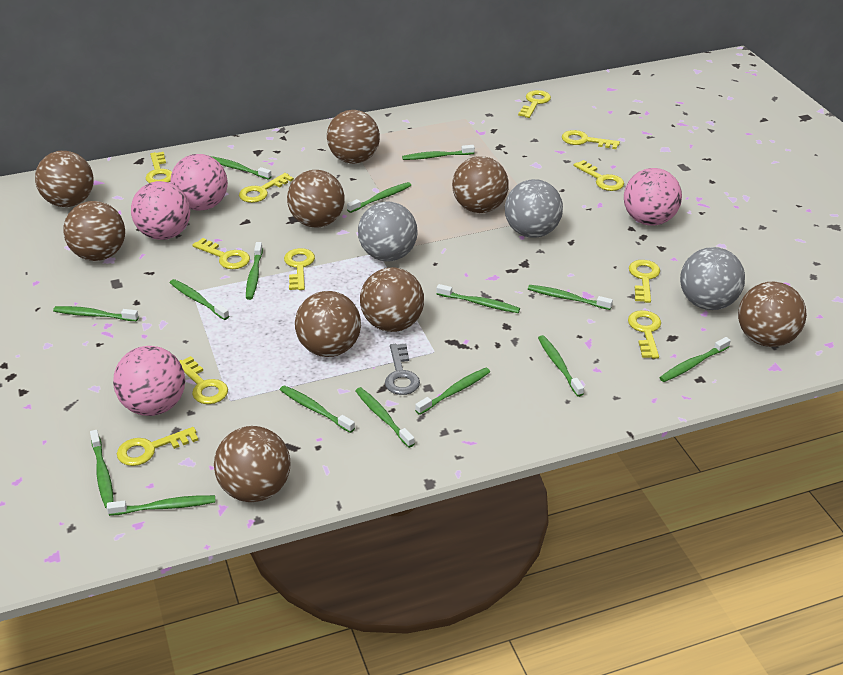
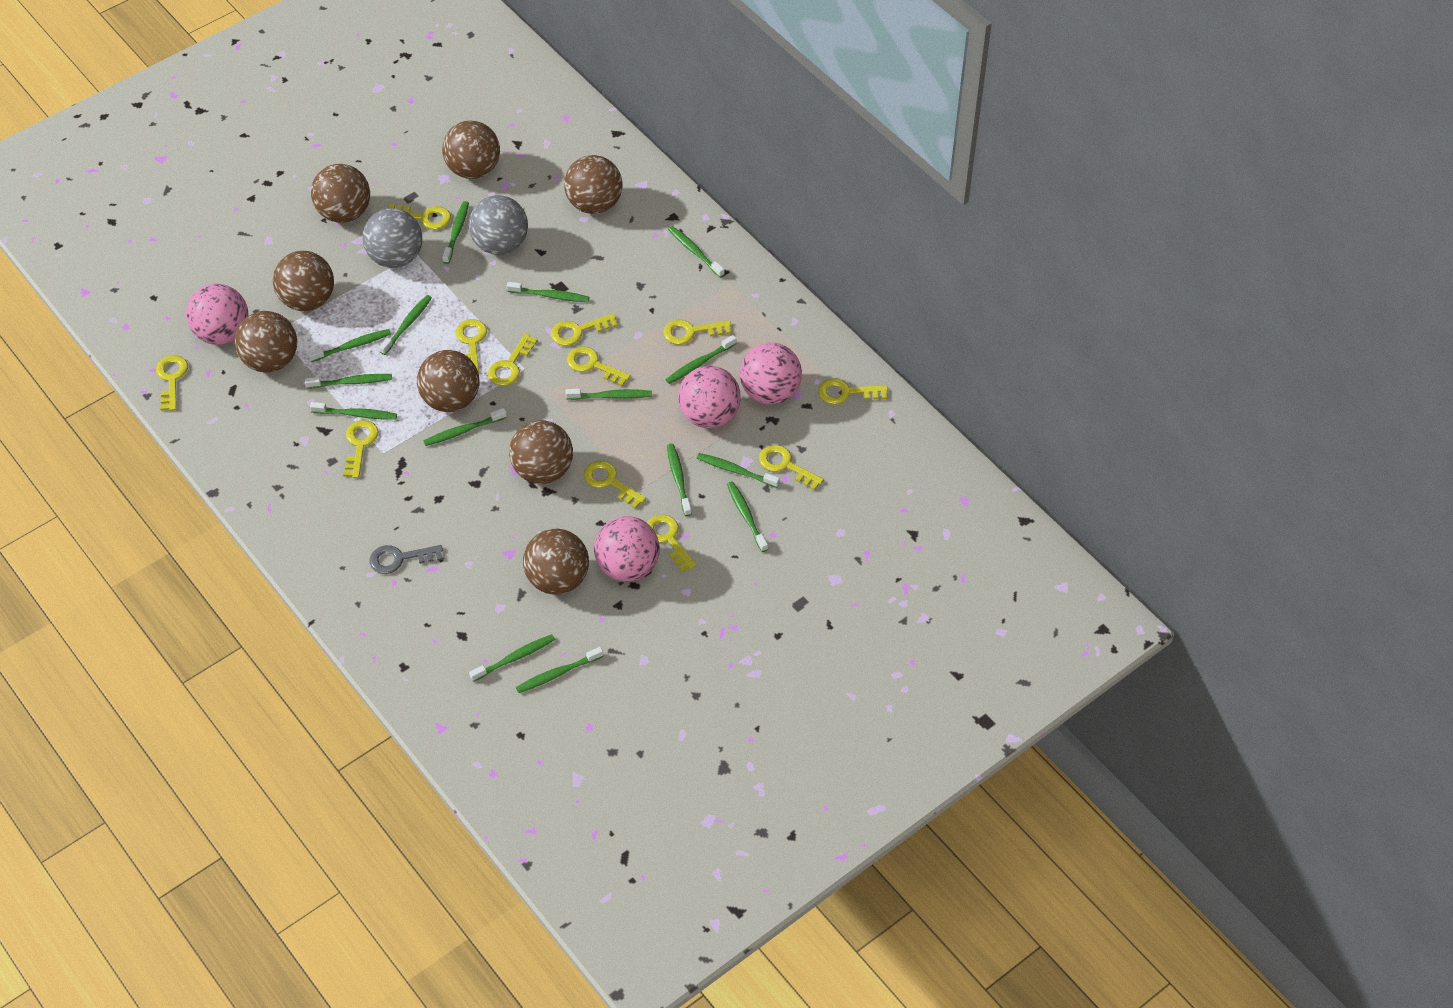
brown ball: [35,151,94,207] [63,201,125,261] [214,426,290,502] [287,170,345,228] [295,291,361,357] [327,110,380,164] [360,267,424,332] [452,156,509,213] [738,282,807,347] = 9 -> [234,311,297,373] [273,251,334,311] [311,164,370,223] [417,350,479,412] [442,120,500,179] [509,420,573,484] [523,529,589,595] [564,155,623,214] = 8
grey ball: [358,201,417,262] [505,179,563,238] [680,247,745,310] = 3 -> [363,208,422,268] [469,195,528,255] = 2
yellow key: [117,427,198,466] [146,152,172,183] [179,356,228,404] [192,238,250,269] [239,173,294,203] [284,248,315,290] [518,90,551,118] [562,130,620,149] [573,160,624,191] [628,310,661,359] [629,260,660,303] = 11 -> [156,355,188,411] [343,420,379,478] [389,204,451,230] [455,319,487,373] [488,334,538,386] [551,313,618,346] [567,346,631,386] [584,461,646,509] [647,514,696,572] [663,319,731,345] [759,445,824,490] [818,378,888,405] = 12

